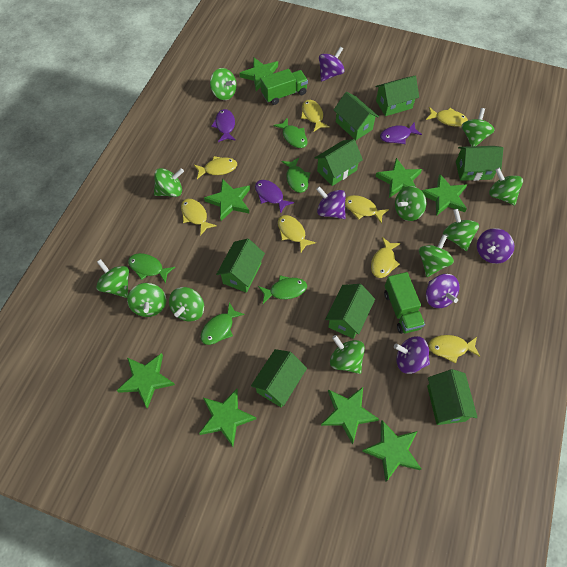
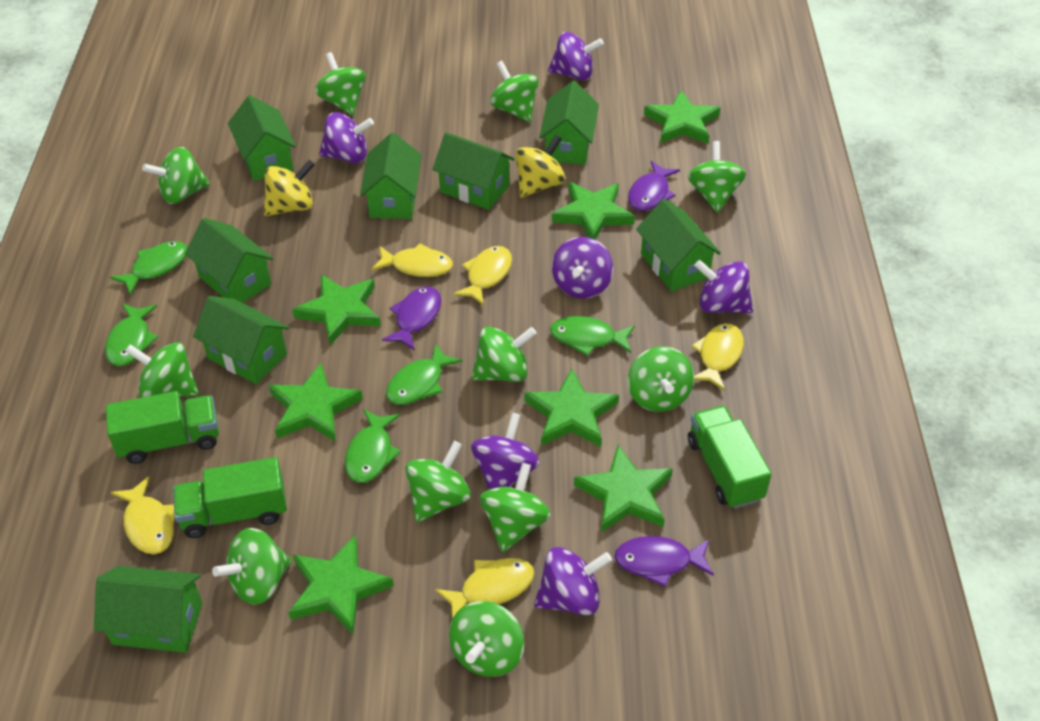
green star: [117,353,175,409] [199,389,256,447] [204,178,250,221] [239,58,278,91] [321,387,379,445] [362,420,421,482] [375,158,422,198] [421,174,467,216] = 8 -> [268,363,363,442] [288,535,394,635] [292,274,381,345] [524,369,619,447] [552,182,635,239] [574,445,673,533] [644,90,721,144] = 7
green truck: [261,69,308,105] [384,272,425,334] = 2 -> [106,391,219,464] [173,457,287,538] [688,406,772,509] = 3
purple spinning top: [316,186,346,219] [319,47,345,81] [394,336,430,374] [426,274,459,308] [477,228,514,264] = 5 -> [319,112,374,163] [471,412,540,489] [534,547,612,615] [548,32,604,81] [552,237,613,299] [694,260,753,313] = 6
yellow fish: [181,199,217,236] [194,156,237,179] [278,215,316,252] [301,100,330,131] [345,195,389,224] [371,237,401,278] [426,107,468,127] [428,335,480,364] = 8 -> [111,476,175,554] [371,243,453,277] [435,558,535,619] [453,246,512,306] [691,323,744,391] = 5
yellow spinning top: none = 0 -> [264,160,315,216] [515,135,565,198] = 2

